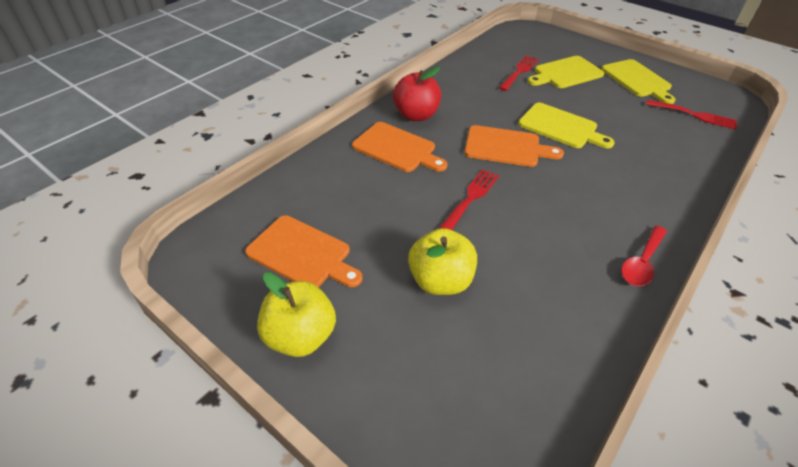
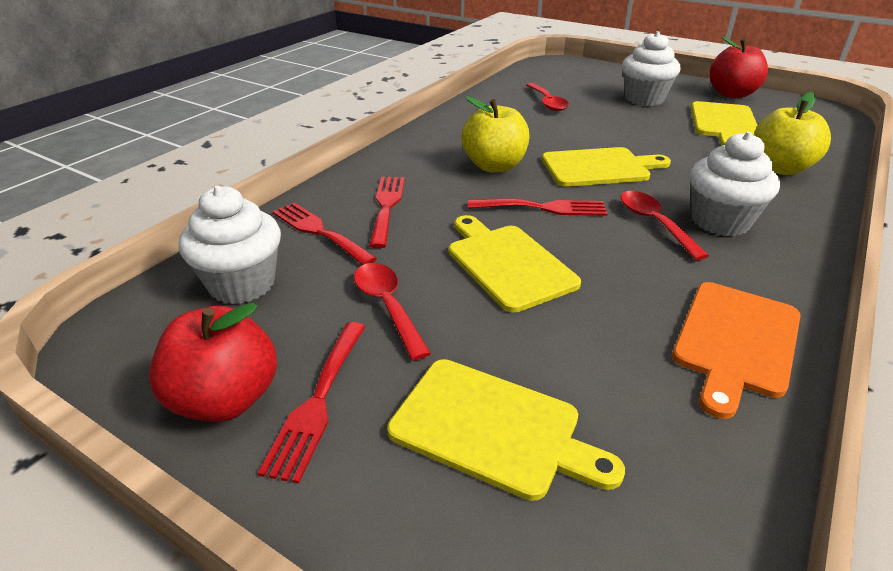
orange cutting board: [245,215,362,287] [352,122,448,172] [464,125,564,167] = 3 -> [672,282,801,419] = 1
red apple: [393,67,441,121] = 1 -> [149,303,277,422] [709,37,768,98] = 2
red fork: [439,169,499,230] [499,55,539,91] [646,100,737,129] = 3 -> [258,322,366,484] [272,203,377,265] [369,177,405,248] [468,198,607,216] = 4
red spoon: [621,225,667,286] = 1 -> [354,263,431,361] [526,83,569,111] [621,191,709,260] = 3
white cupcake: none = 0 -> [178,186,281,304] [622,31,680,106] [690,132,780,236] = 3
yellow cutting board: [518,103,615,148] [528,56,604,88] [601,59,676,104] = 3 -> [387,359,625,501] [449,215,581,313] [542,147,671,187] [691,101,758,146] = 4

